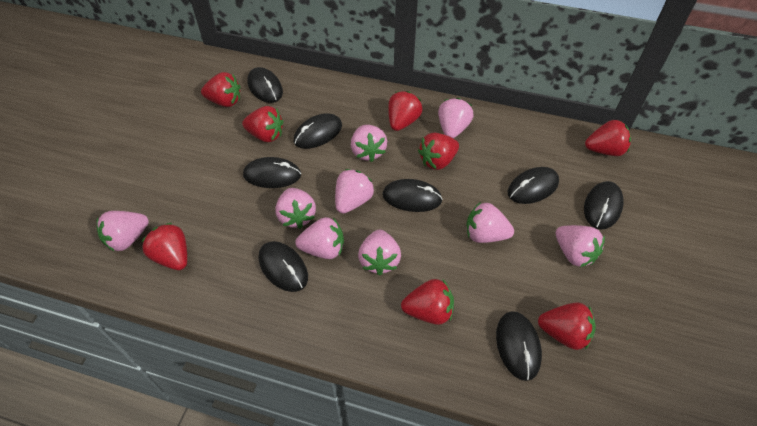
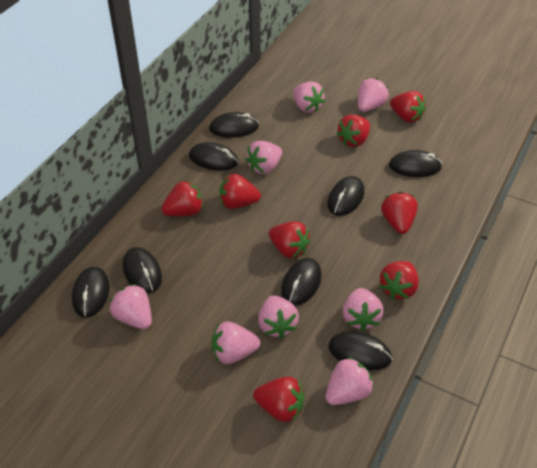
pink strawberry: [96,211,149,252] [275,188,316,229] [295,217,344,259] [335,169,374,214] [351,125,387,162] [358,230,401,276] [438,98,474,138] [466,202,514,243] [556,225,605,267] = 9 -> [110,284,152,329] [212,322,260,364] [246,141,282,174] [258,295,299,338] [293,82,325,113] [325,357,374,405] [343,288,384,331] [358,78,389,112] = 8

